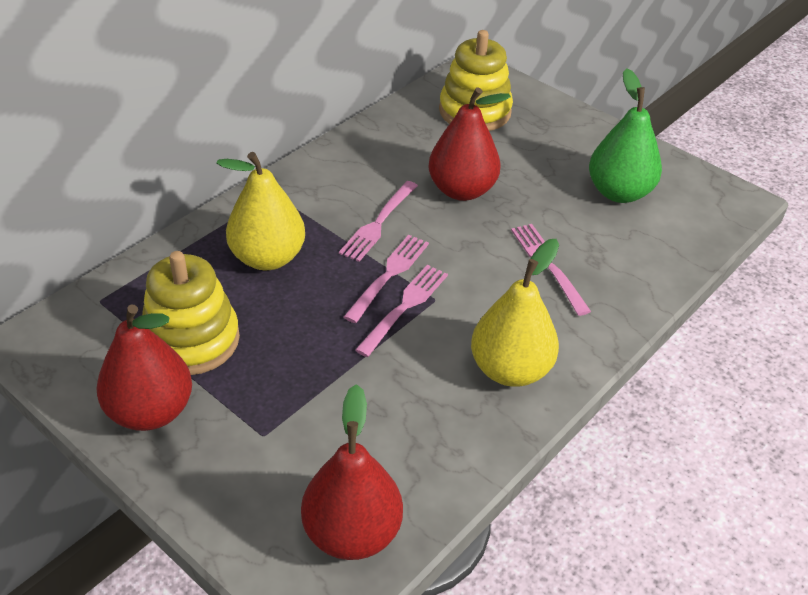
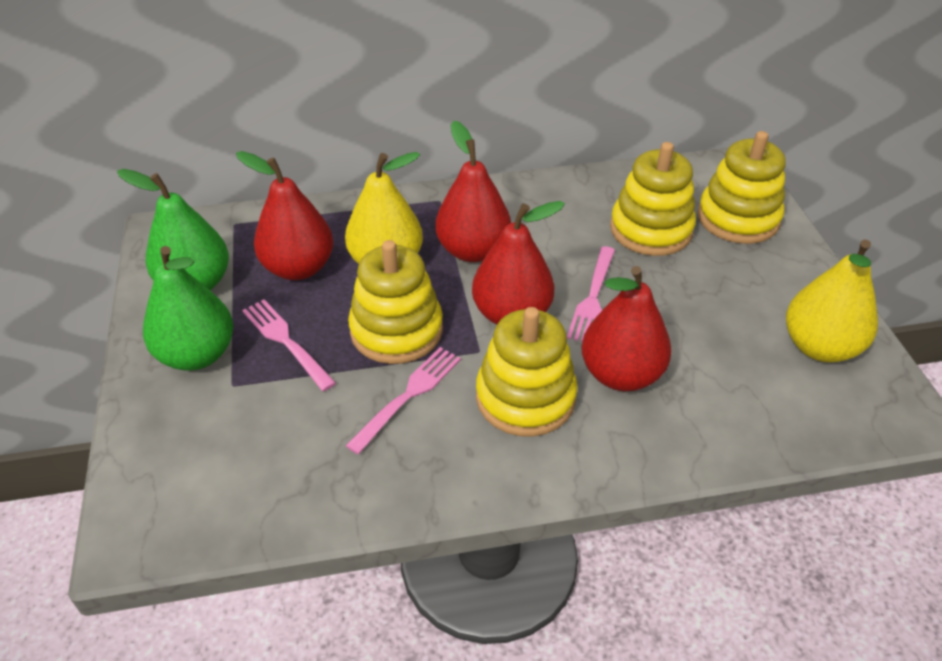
green pear: [589,68,662,203] = 1 -> [117,169,229,290] [143,246,233,371] = 2
pink fork: [339,181,418,262] [344,235,429,323] [355,265,448,357] [511,224,591,316] = 4 -> [242,300,336,392] [346,347,461,454] [567,246,615,342] = 3
red pear: [97,304,192,431] [301,384,403,560] [428,87,511,201] = 3 -> [236,151,333,280] [435,121,511,262] [472,201,565,325] [582,266,672,391] = 4
yellow stacking toy: [142,251,240,375] [439,30,513,131] = 2 -> [348,240,443,364] [476,307,578,437] [610,142,696,256] [698,131,786,244] = 4

